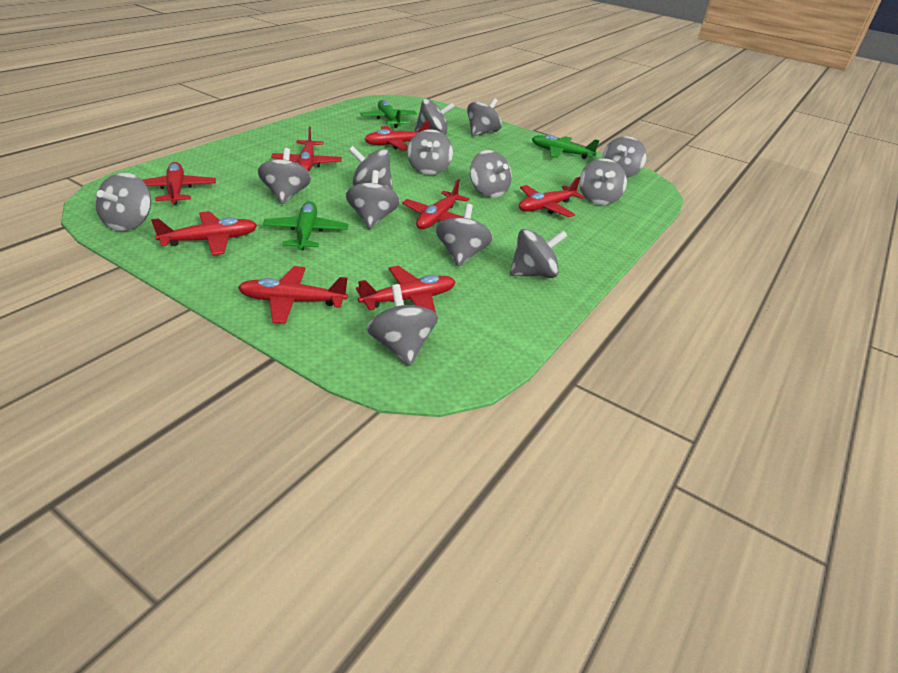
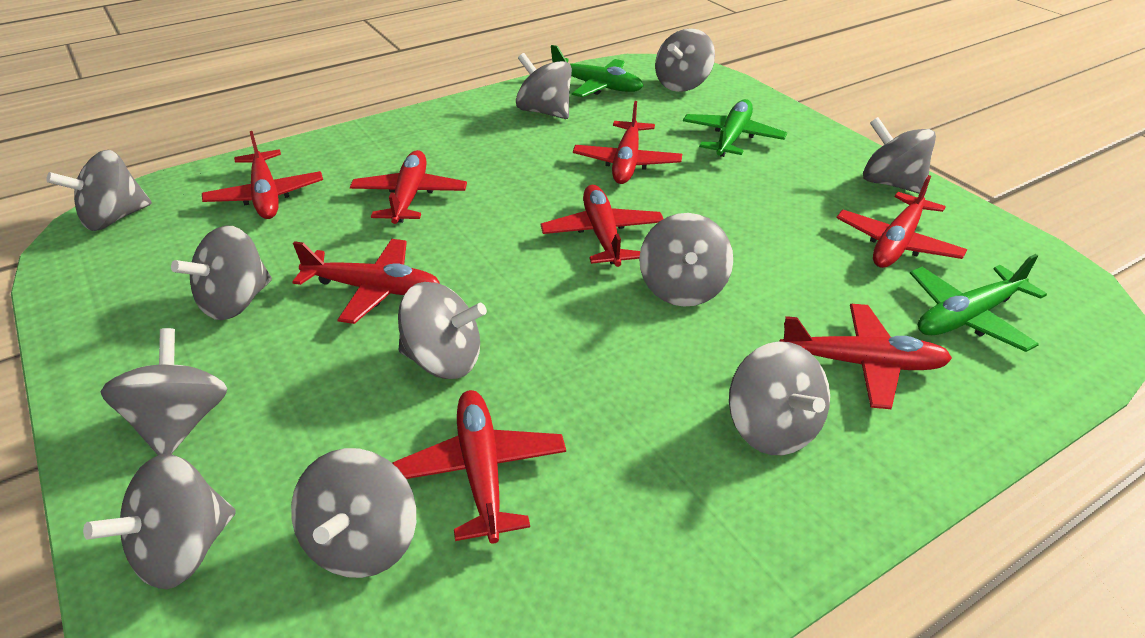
grey spinning top: [95,173,151,231] [258,148,311,204] [346,170,400,229] [349,146,393,190] [367,284,438,366] [407,129,453,175] [414,99,455,135] [436,204,493,267] [467,98,502,136] [470,150,512,198] [510,229,567,278] [579,158,627,205] [602,136,647,178] = 13 -> [46,150,152,231] [83,454,236,589] [100,328,227,455] [171,226,272,320] [291,448,416,578] [398,282,487,379] [516,53,572,119] [639,213,733,307] [655,29,715,92] [729,341,830,455] [863,117,936,194] = 11

